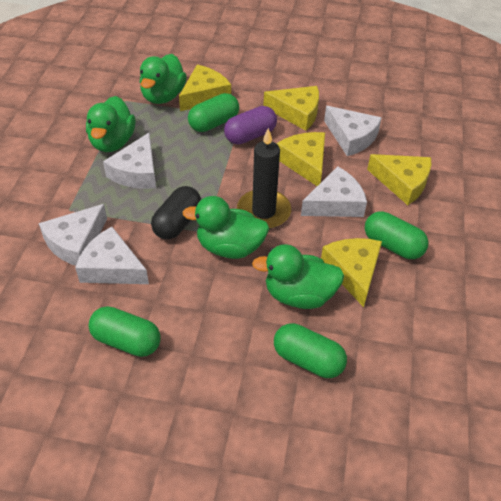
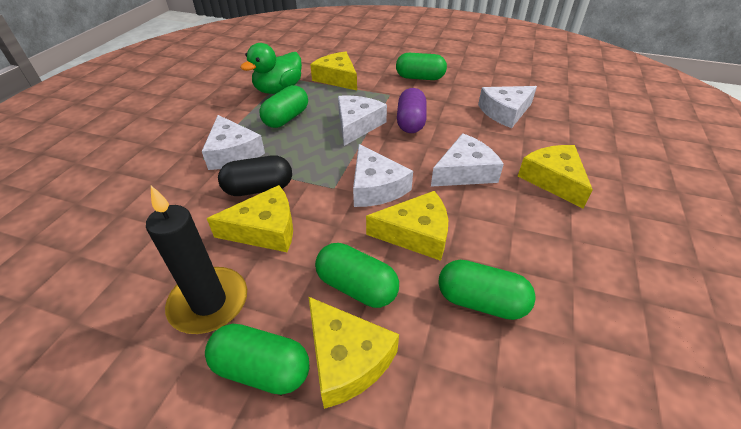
green capsule: [88,306,160,357] [188,93,239,132] [274,323,347,378] [365,211,428,259] = 4 -> [205,324,310,395] [259,85,308,128] [315,243,399,308] [396,53,447,80] [438,260,536,320] = 5
green duck: [86,96,135,152] [140,54,187,104] [182,196,269,259] [252,244,344,309] = 4 -> [240,43,302,94] = 1

